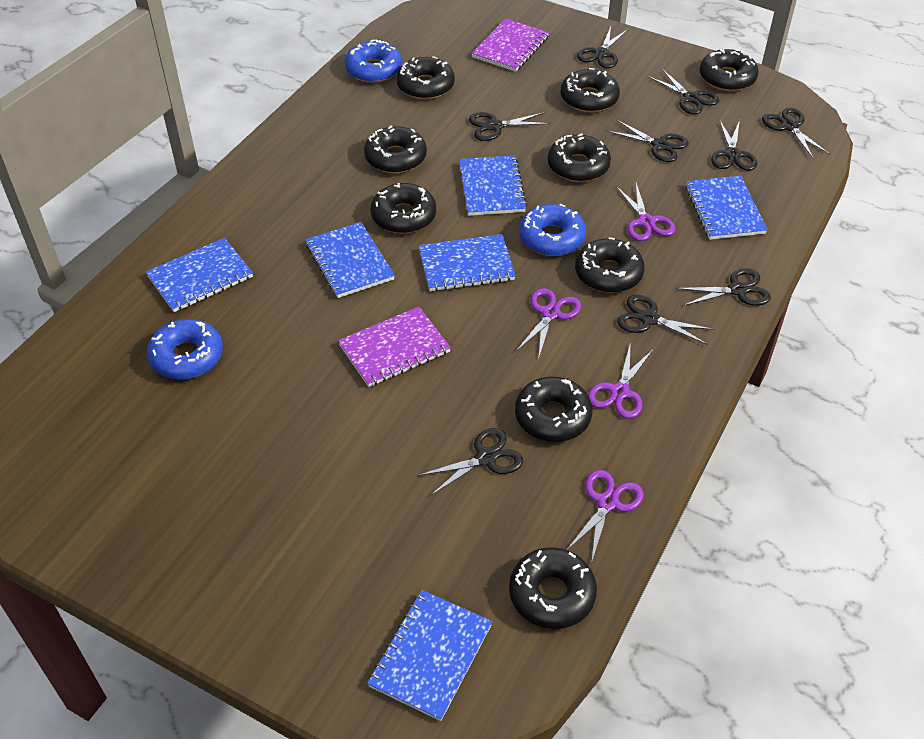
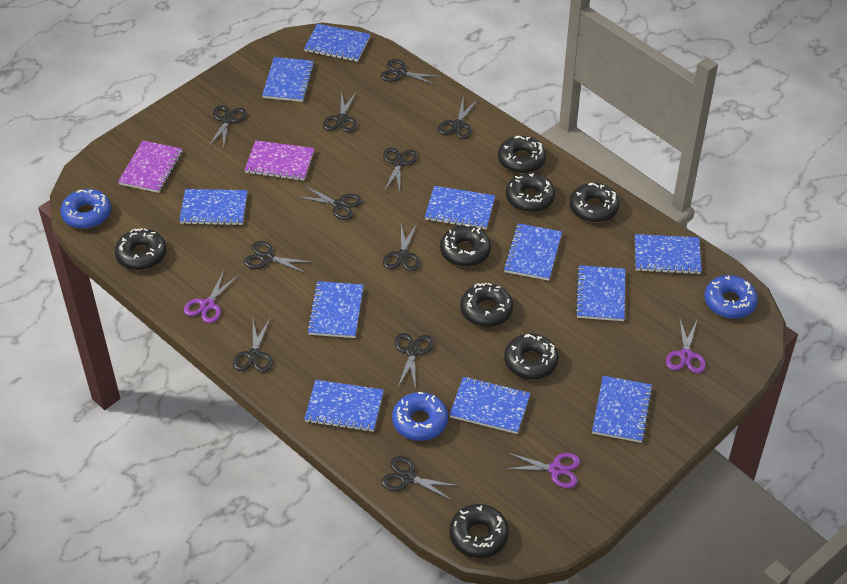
black donut: [364,125,427,173] [370,183,436,234] [396,56,455,99] [509,547,597,629] [515,376,592,442] [548,133,611,182] [560,68,620,112] [575,237,645,293] [699,49,759,91] = 9 -> [115,228,166,270] [440,225,491,267] [449,504,509,558] [460,283,513,327] [498,136,546,173] [504,334,559,379] [506,173,555,212] [570,183,619,222] = 8
black scissors: [418,428,523,496] [469,112,550,141] [577,26,628,68] [607,119,689,162] [617,295,714,345] [648,69,719,114] [676,268,771,306] [711,119,757,171] [762,108,830,159] = 9 -> [208,105,247,149] [233,319,273,372] [244,241,312,274] [298,186,362,220] [323,90,357,133] [380,59,442,86] [381,456,459,500] [383,147,418,191] [383,224,420,271] [394,333,434,389] [438,99,478,139] = 11
blue notebook: [146,238,253,312] [305,222,395,298] [367,590,493,721] [419,234,516,292] [459,155,527,216] [685,176,768,240] = 6 -> [179,189,247,226] [262,57,314,102] [304,24,371,62] [304,380,384,432] [307,281,364,338] [425,186,495,230] [449,377,531,434] [504,223,562,281] [575,265,625,321] [592,376,653,443] [635,234,702,274] = 11
purple scissors: [516,288,581,360] [567,470,644,564] [588,342,653,419] [616,183,675,241] = 4 -> [184,271,239,323] [504,453,580,488] [666,320,706,373] = 3

